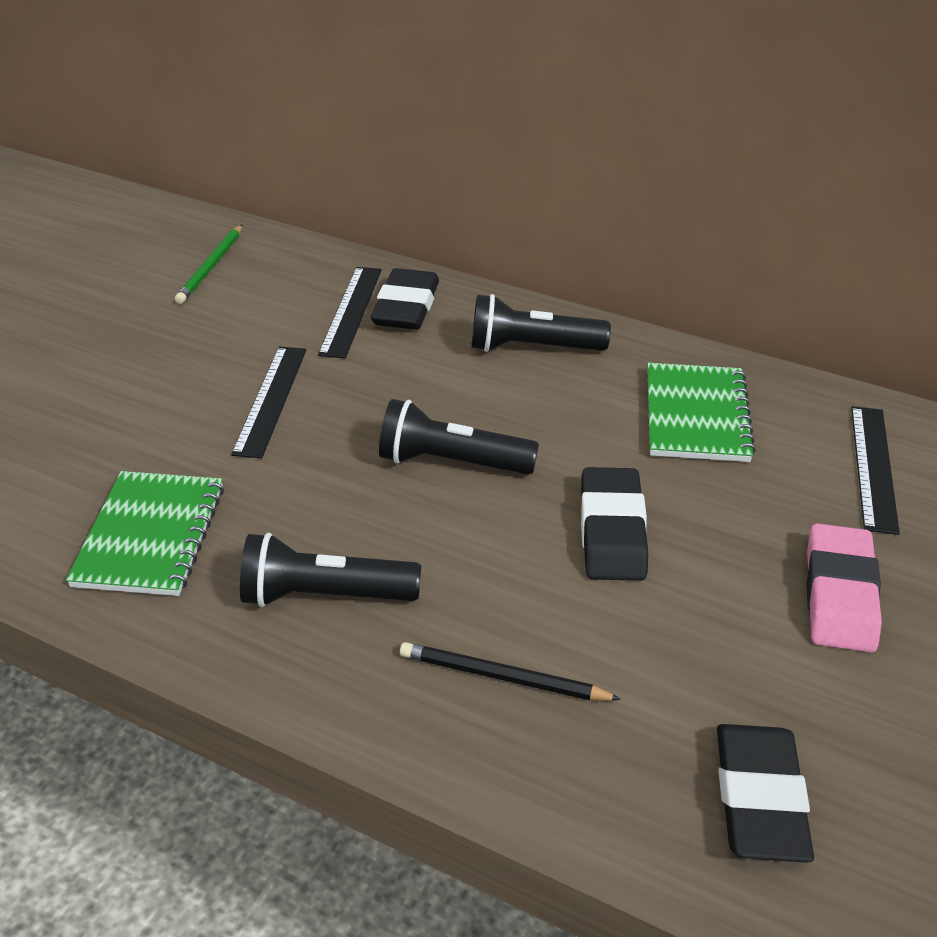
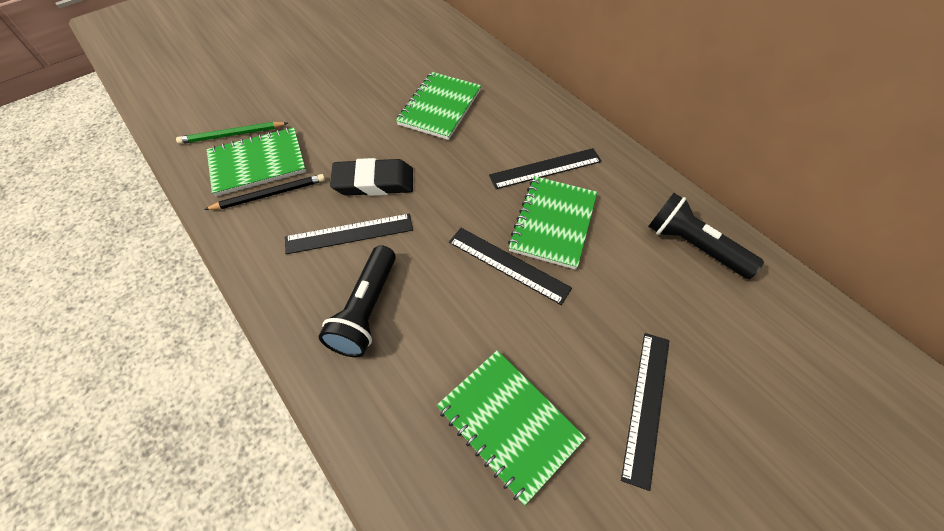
black eraser: [371,268,439,330] [581,467,648,581] [717,724,814,863] = 3 -> [330,158,413,196] = 1
black flashlight: [240,533,421,607] [379,399,539,475] [471,294,611,352] = 3 -> [319,245,396,357] [648,193,764,279] = 2
black ruler: [231,346,306,458] [318,267,382,359] [851,406,900,535] = 3 -> [285,214,413,254] [449,228,572,305] [489,148,602,189] [621,333,669,491] = 4
green notebook: [66,471,224,596] [647,363,756,462] = 2 -> [207,127,306,196] [396,72,481,140] [436,350,586,505] [508,176,597,270] = 4
pink eraser: [806,523,882,653] = 1 -> none = 0

